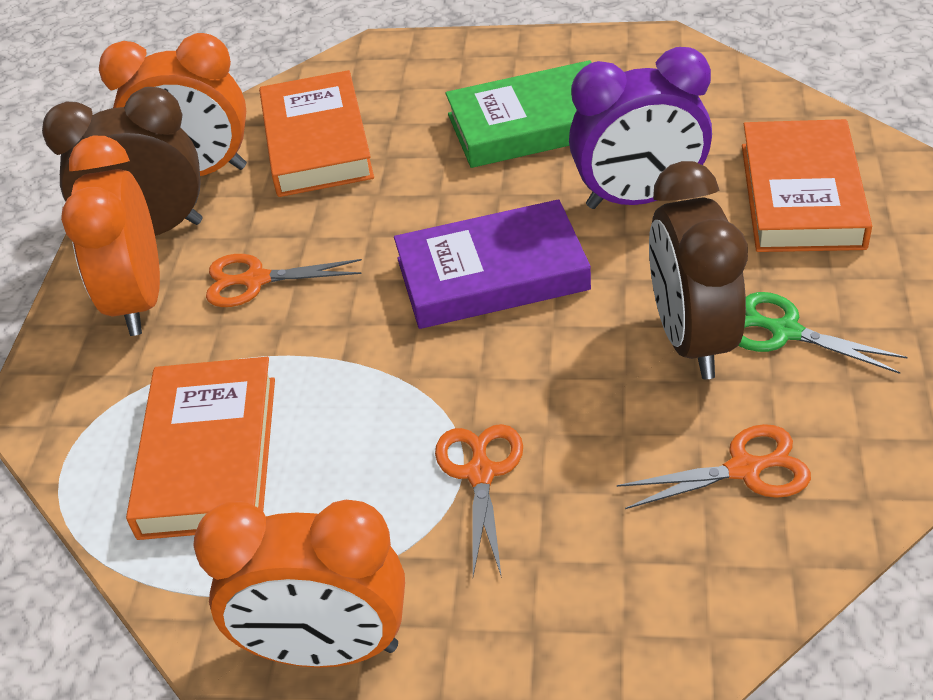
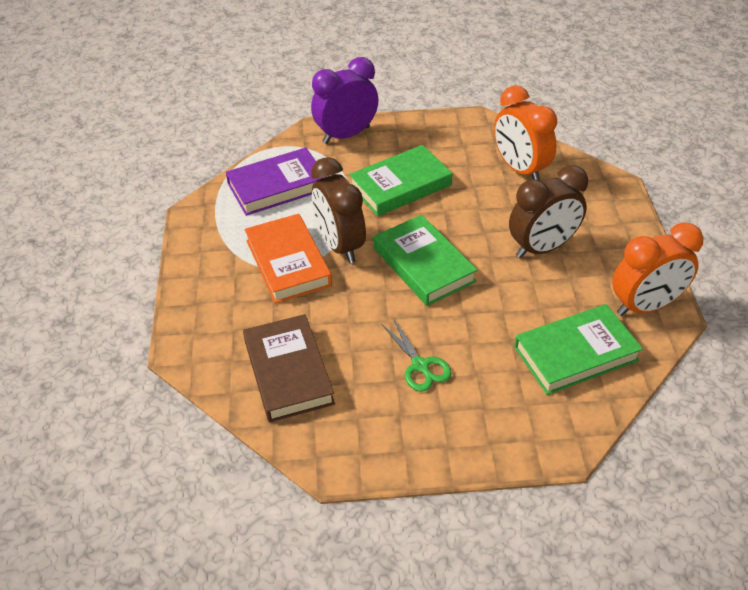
brown book: none = 0 -> [243,314,335,422] = 1
green book: [445,60,592,168] = 1 -> [349,145,452,216] [374,215,477,306] [514,304,643,395] = 3
orange book: [126,357,275,540] [259,70,374,197] [742,119,872,252] = 3 -> [244,214,332,304] = 1
orange clock: [61,136,160,336] [99,33,247,176] [193,500,405,668] = 3 -> [494,85,557,180] [612,223,704,316] = 2
orange scissors: [206,254,362,307] [435,424,523,578] [617,424,811,509] = 3 -> none = 0

